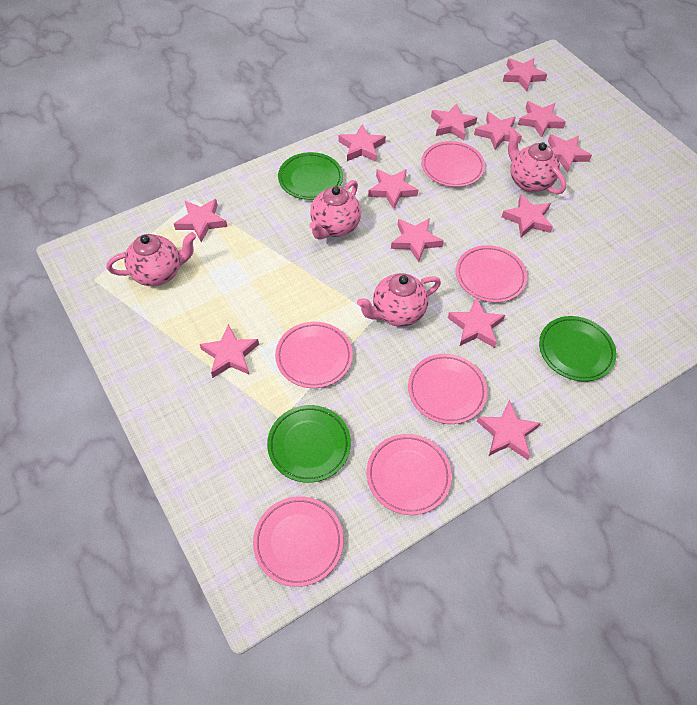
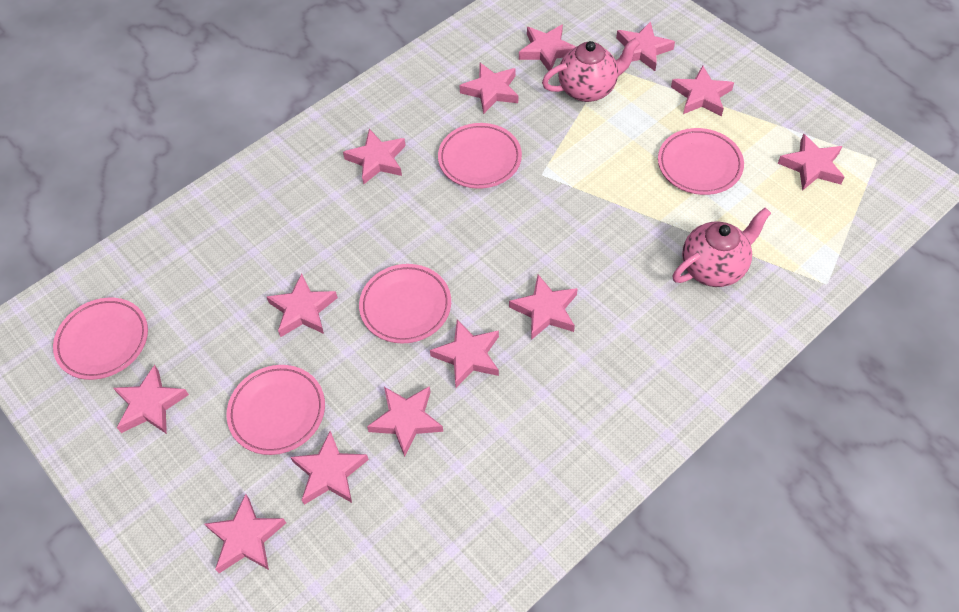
green plate: [267,405,351,483] [278,152,343,200] [539,316,616,382] = 3 -> none = 0
pink plate: [253,496,343,587] [275,322,353,388] [367,434,452,515] [408,354,488,424] [421,141,485,187] [456,245,527,303] = 6 -> [53,298,148,380] [226,365,325,455] [359,264,451,343] [438,123,522,189] [658,128,744,195] = 5
pink teapot: [107,232,196,286] [310,180,361,240] [357,273,441,327] [508,128,566,194] = 4 -> [542,37,640,102] [673,208,771,287] = 2

